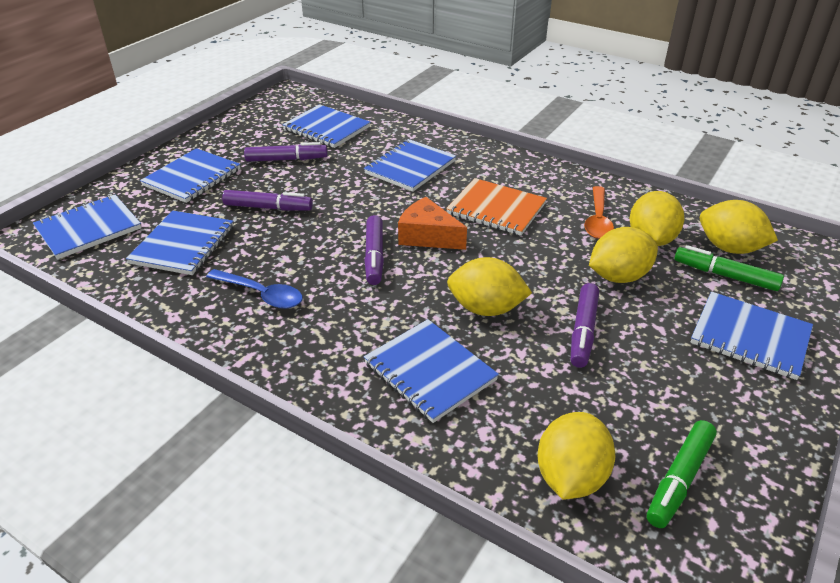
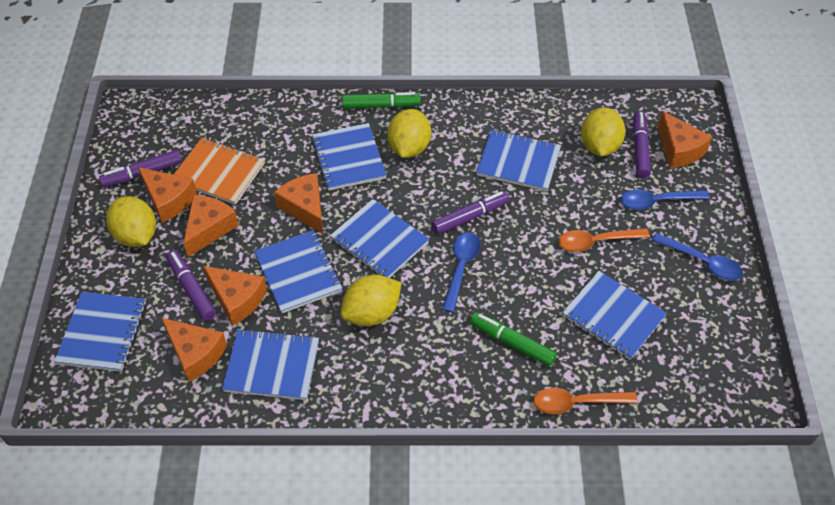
blue spoon: [206,269,303,309] = 1 -> [442,232,481,313] [620,189,709,210] [651,233,743,281] = 3
orange cheese: [398,197,467,250] = 1 -> [138,167,197,223] [162,318,227,382] [183,195,239,257] [203,266,267,326] [274,173,323,234] [658,111,712,168] = 6
orange spoon: [584,186,614,239] = 1 -> [534,388,638,414] [558,228,650,252] = 2
yellow lemon: [447,257,532,316] [538,412,615,499] [589,227,658,283] [629,191,684,246] [700,200,778,254] = 5 -> [106,196,156,247] [341,275,401,326] [387,109,431,158] [581,107,625,156] = 4

